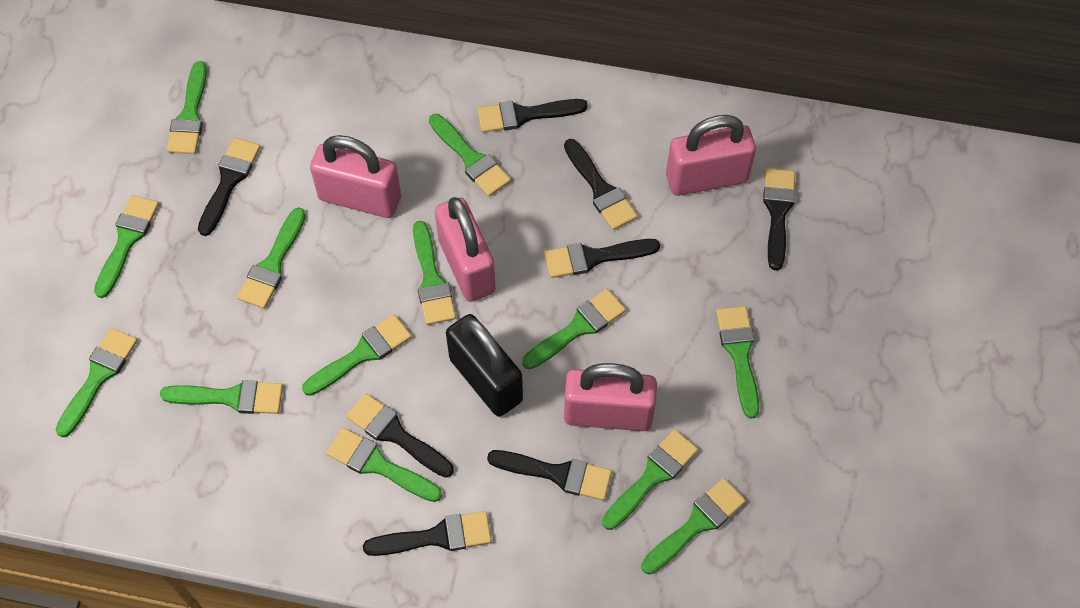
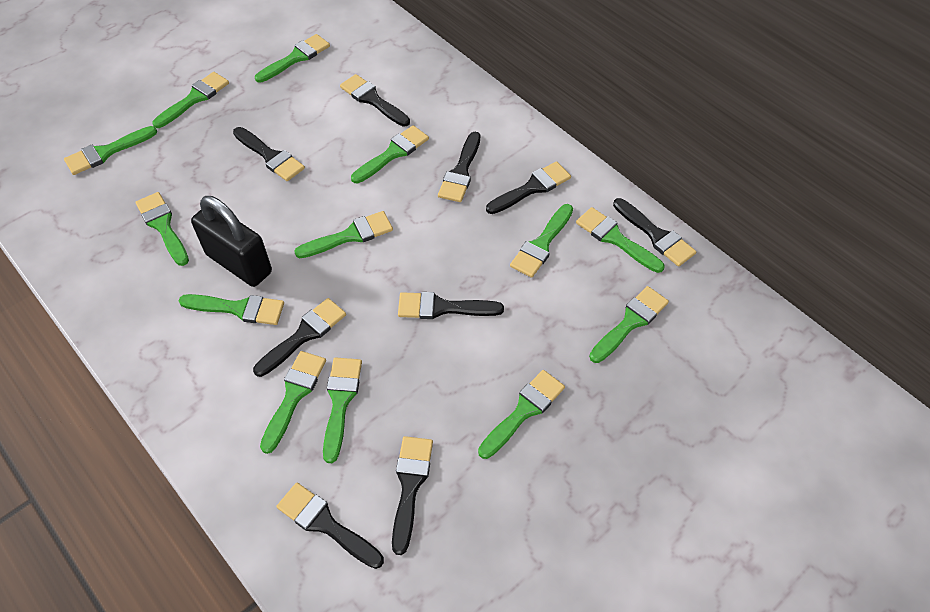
black brush: [198,138,260,236] [346,393,454,478] [363,511,492,556] [477,99,588,133] [487,450,612,501] [544,239,660,278] [564,139,638,230] [763,168,796,271] = 8 -> [233,127,305,181] [253,298,346,377] [276,483,384,569] [340,74,410,127] [392,436,433,555] [398,292,504,319] [438,132,480,202] [486,161,571,214] [613,198,696,267] = 9
pink padlock: [310,135,401,218] [435,197,496,302] [564,363,657,431] [666,115,756,196] = 4 -> none = 0

